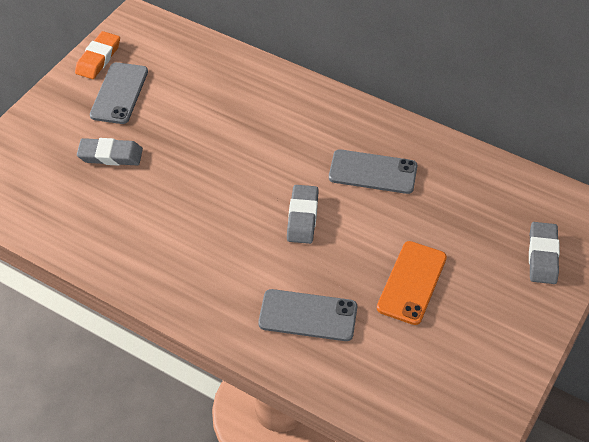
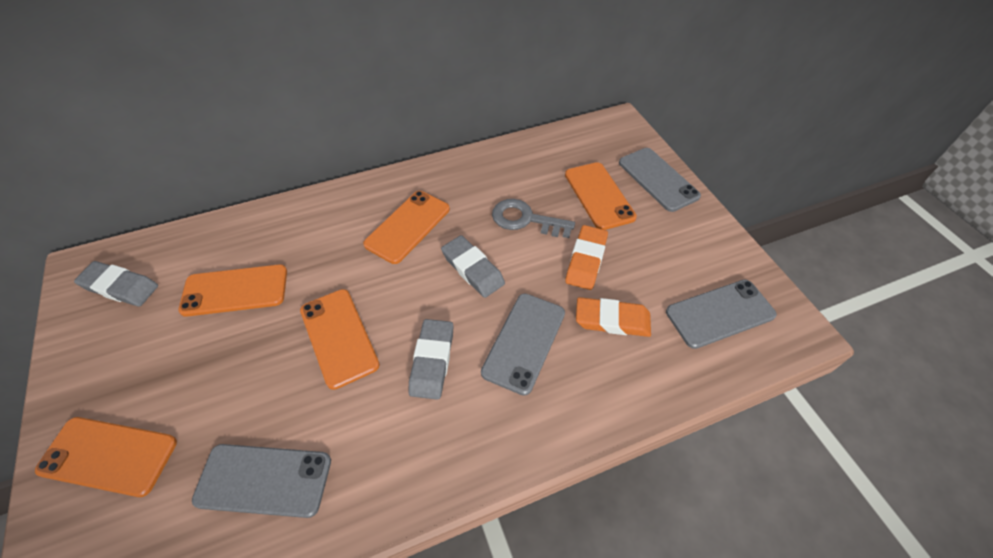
grey key: none = 0 -> [492,199,575,238] = 1
grey phone: [90,62,148,124] [258,289,357,341] [329,149,417,194] = 3 -> [192,444,331,518] [481,294,565,396] [619,148,701,212] [666,280,777,349] = 4
orange eraser: [75,31,120,79] = 1 -> [565,225,608,290] [576,297,651,337] = 2
orange phone: [377,241,447,325] = 1 -> [35,417,177,497] [178,264,287,317] [300,289,380,390] [363,191,450,264] [565,162,637,230] = 5

